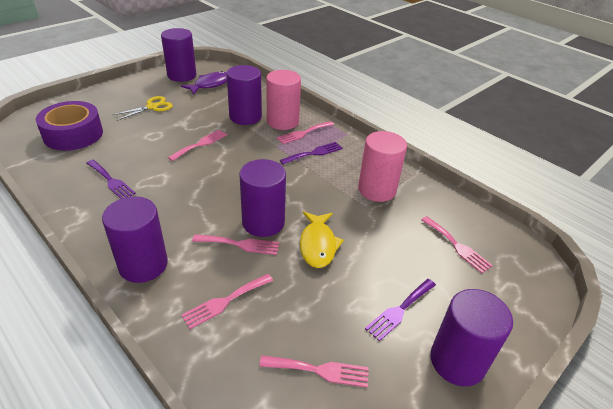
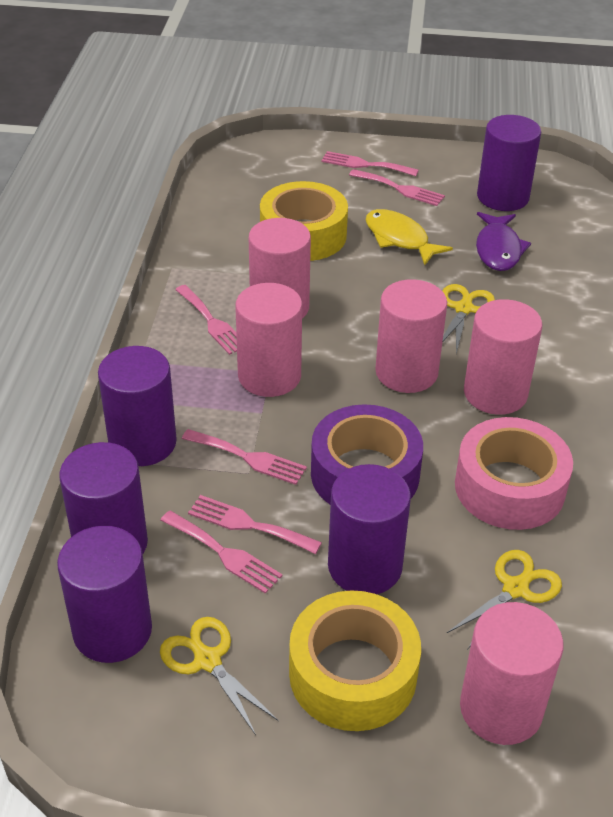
pink cylinder: [266,70,301,130] [358,131,407,202] = 2 -> [235,283,302,397] [249,218,311,318] [375,279,447,393] [460,602,564,745] [464,299,542,415] = 5
pink tape: none = 0 -> [455,417,573,530] = 1
purple fork: [86,160,136,199] [280,142,343,165] [365,279,436,342] = 3 -> none = 0
yellow scissors: [113,96,173,121] = 1 -> [160,617,279,735] [443,284,495,354] [447,550,562,650] = 3
yellow tape: none = 0 -> [260,181,348,261] [289,591,421,731] = 2

